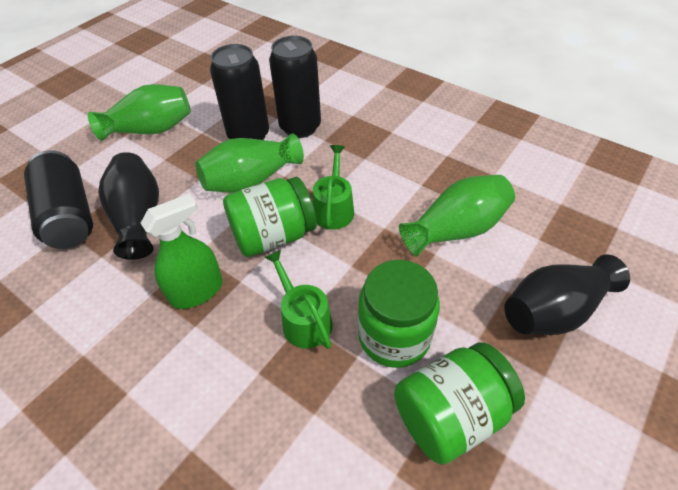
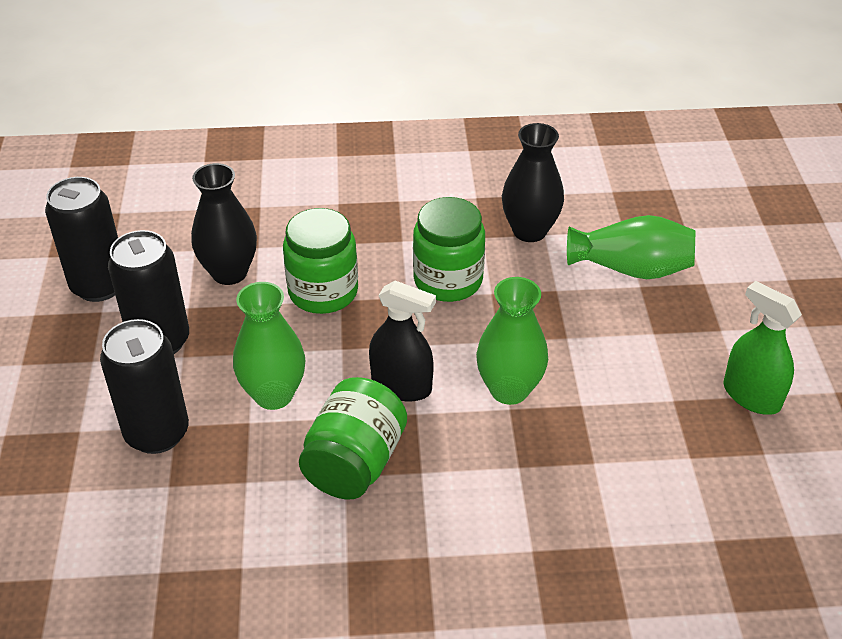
black spray bottle: none = 0 -> [369,281,436,401] = 1
green watering can: [264,250,333,349] [313,145,354,230] = 2 -> none = 0

